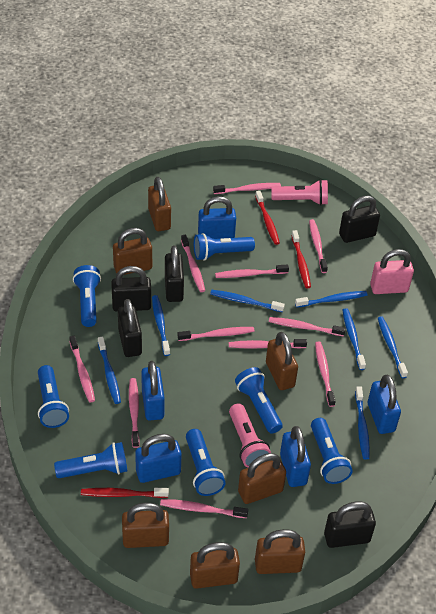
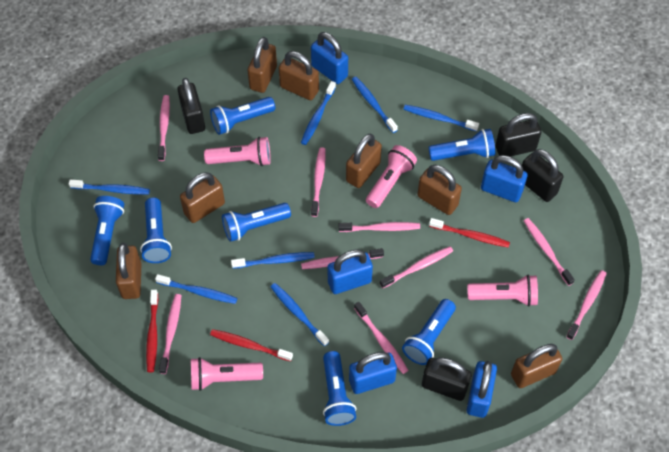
black padlock: [111,266,151,312] [118,299,142,357] [165,245,184,302] [324,501,376,548] [339,196,380,243] = 5 -> [177,78,205,134] [422,357,472,401] [495,113,541,156] [522,149,563,202] = 4
pink flashlight: [229,404,271,468] [271,179,328,205] = 2 -> [191,357,263,391] [204,137,271,166] [366,145,417,208] [467,275,538,307] = 4
pink padlock: [370,249,414,294] = 1 -> none = 0
pink toothbrush: [69,336,95,402] [129,378,140,448] [160,499,248,518] [178,327,255,341] [181,234,205,292] [213,183,281,194] [215,264,289,278] [229,339,307,349] [269,317,346,336] [309,219,328,273] [315,342,336,407] = 11 -> [158,95,170,161] [159,294,181,374] [301,248,384,269] [311,147,326,217] [338,222,420,232] [354,302,409,374] [380,246,453,288] [524,218,575,286] [566,270,607,340] = 9

